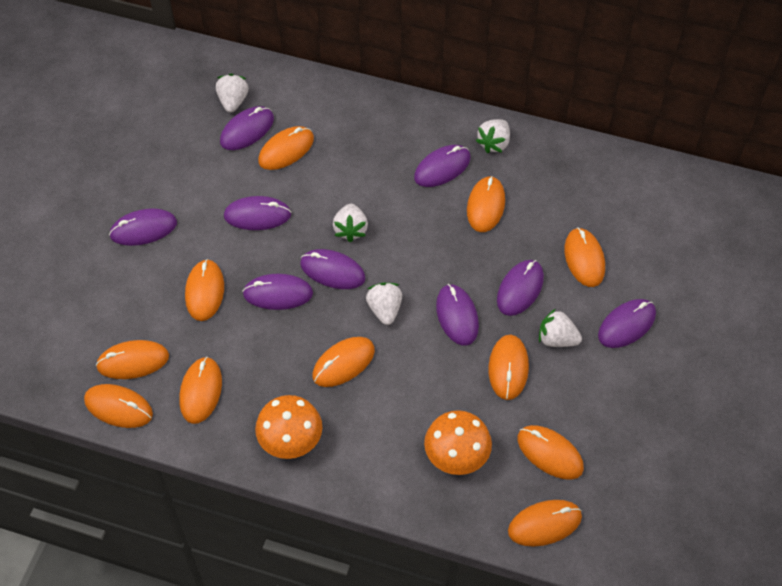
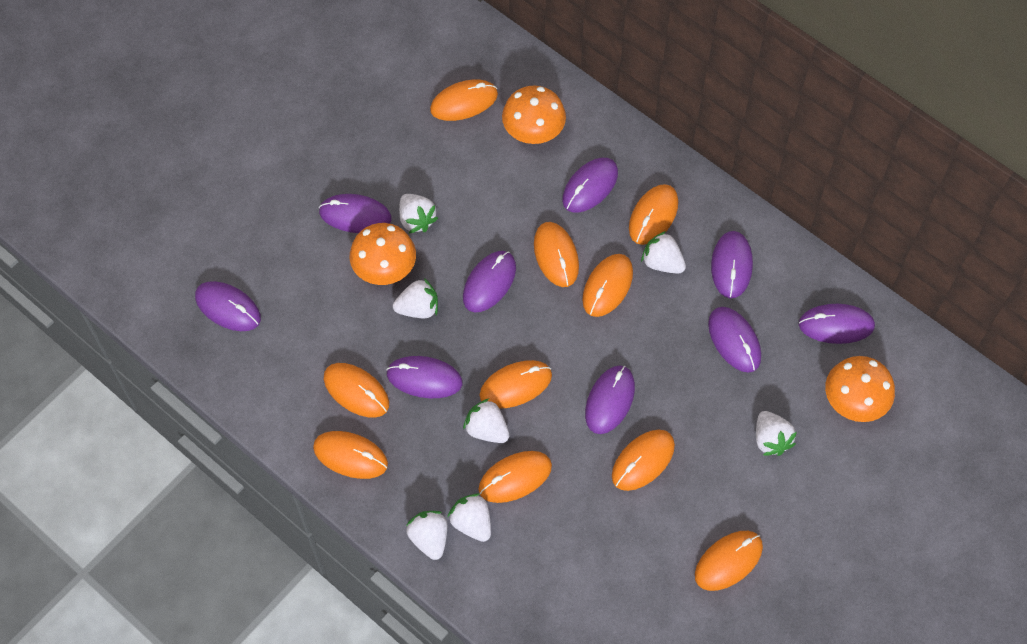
orange mouse: [84,384,153,428] [96,340,169,379] [179,357,222,424] [185,259,224,321] [258,126,314,170] [312,337,375,387] [467,176,505,232] [489,335,529,400] [508,500,582,547] [518,425,584,480] [564,227,605,287] = 11 -> [313,431,388,479] [324,363,389,418] [430,79,498,121] [478,451,552,503] [480,360,552,409] [534,222,579,287] [582,254,633,317] [612,430,675,491] [629,184,678,245] [695,531,763,591] = 10
orange mushroom: [255,395,322,459] [424,410,492,475] = 2 -> [350,223,416,285] [502,85,566,144] [825,356,895,422] = 3
white strawberry: [216,74,249,113] [333,204,368,243] [366,283,402,325] [476,119,510,153] [539,309,582,347] = 5 -> [393,278,438,318] [399,194,438,233] [407,511,447,560] [447,493,491,542] [463,399,509,443] [641,231,686,274] [756,411,797,456] = 7

